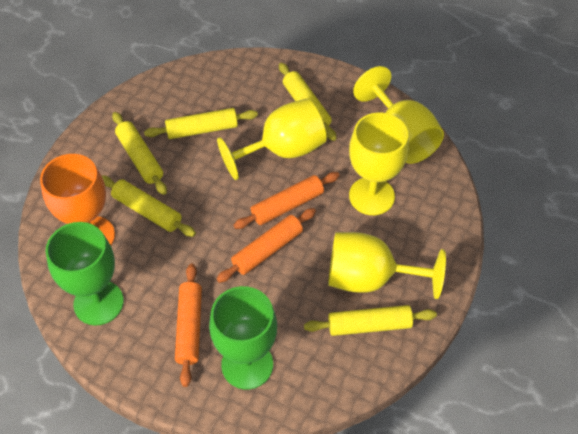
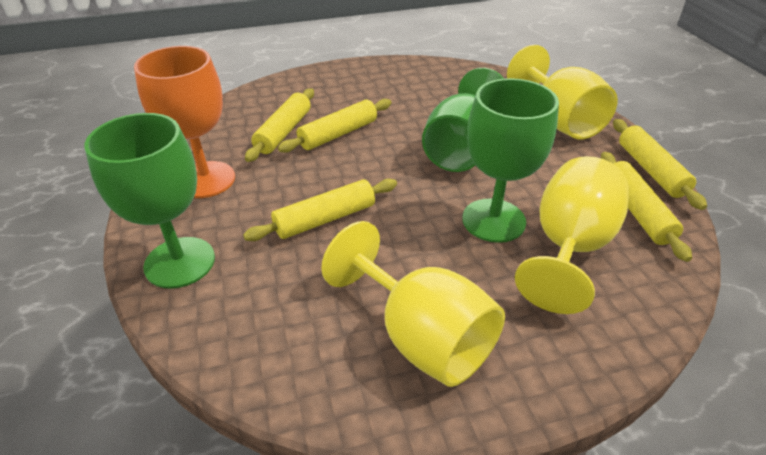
green goblet: [45,222,124,325] [209,286,277,390] = 2 -> [84,113,215,289] [422,68,504,172] [462,78,559,243] = 3
orange rolling pin: [175,263,202,387] [216,208,316,283] [233,172,340,229] = 3 -> none = 0
yellow goblet: [217,99,327,180] [328,232,446,299] [349,112,409,215] [353,66,444,164] = 4 -> [321,221,505,387] [507,45,618,139] [515,156,629,314] = 3

